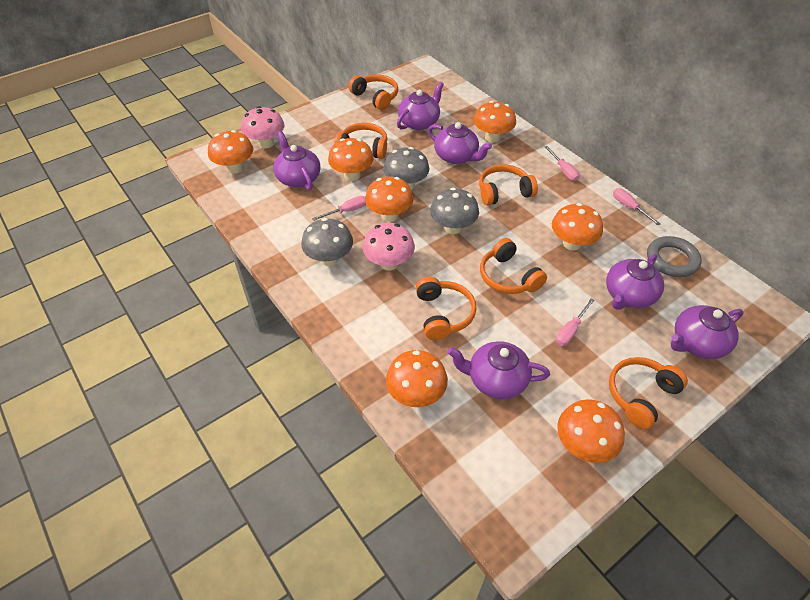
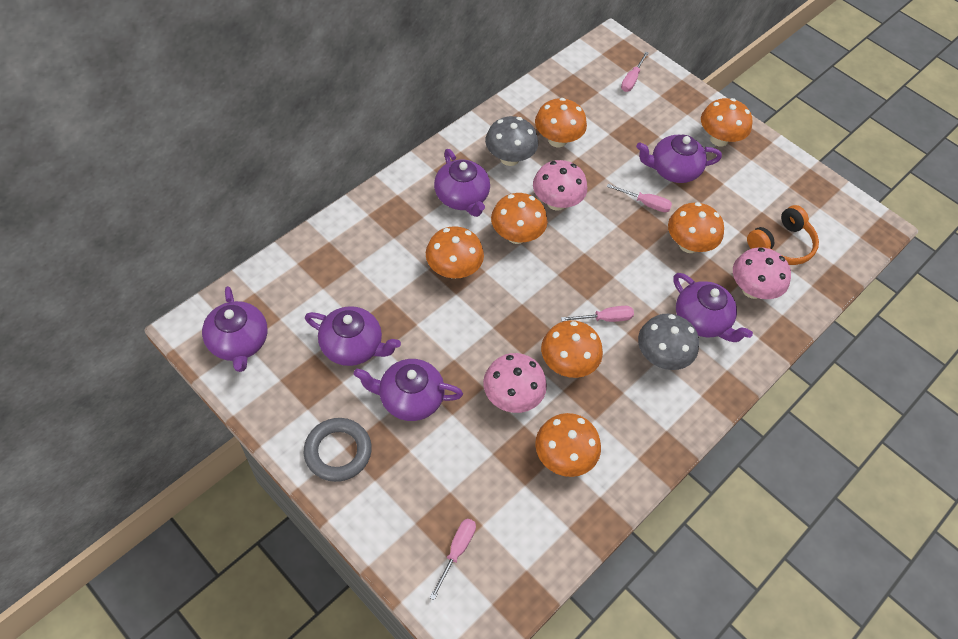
grey mushroom: [301,218,353,266] [383,147,429,190] [430,188,479,234] = 3 -> [485,116,538,166] [638,314,699,370] = 2
orange headphones: [334,123,388,159] [348,74,398,110] [416,277,476,340] [479,164,538,205] [480,238,547,294] [609,357,688,429] = 6 -> [747,205,819,265] = 1
pink mushroom: [241,106,285,148] [363,223,415,271] = 2 -> [483,353,547,413] [533,160,587,211] [733,248,791,299] = 3

